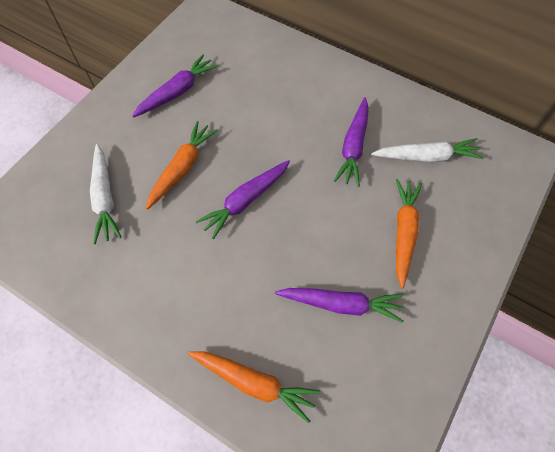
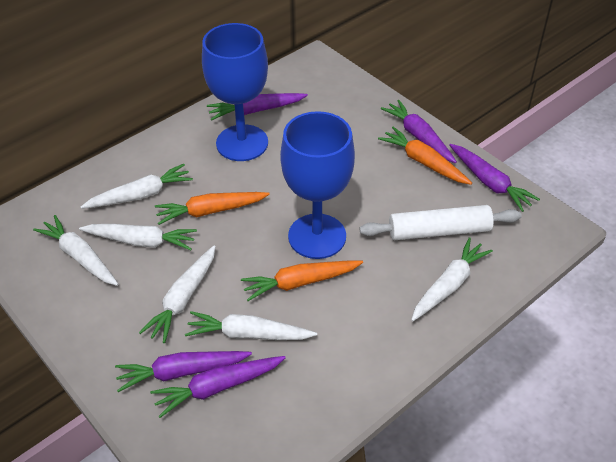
blue goblet: none = 0 -> [202,23,268,161] [280,111,355,259] = 2
purple carrot: [132,54,218,118] [196,160,290,239] [275,288,404,323] [334,97,369,187] = 4 -> [115,351,252,392] [150,356,286,418] [207,93,308,120] [381,100,457,163] [449,144,540,212] = 5
white carrot: [90,144,122,244] [371,138,484,163] = 2 -> [33,215,118,286] [79,224,197,250] [81,164,193,209] [139,245,216,343] [185,311,317,340] [411,237,493,321] = 6
white rolling pin: none = 0 -> [360,205,522,240] = 1

